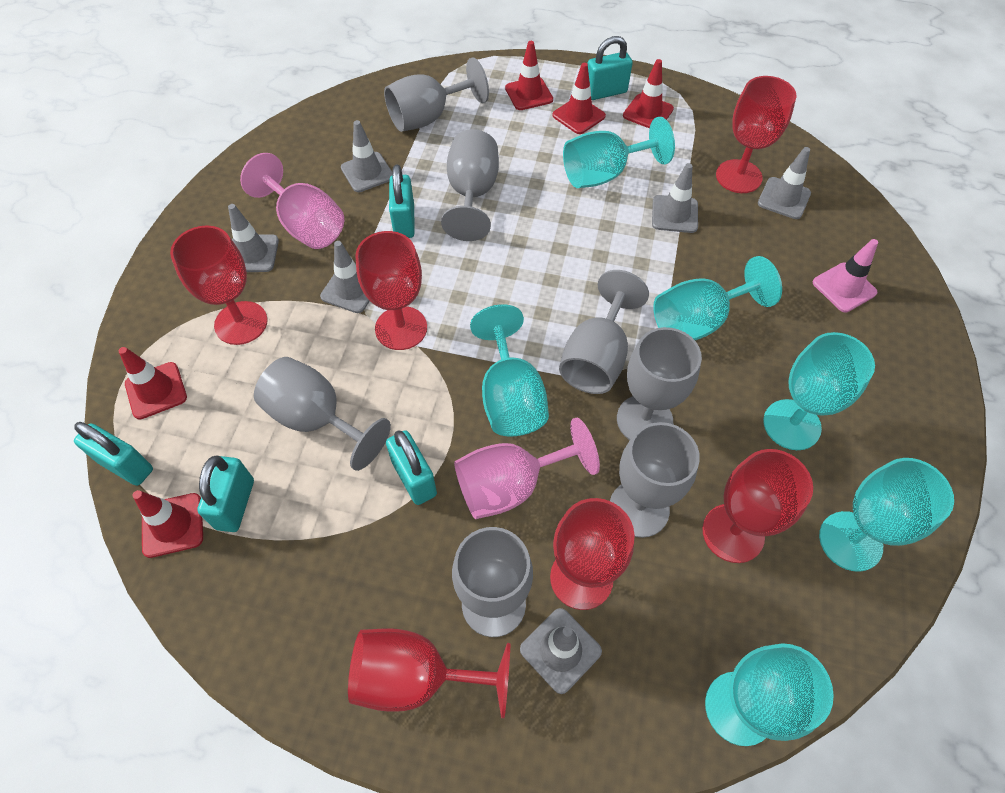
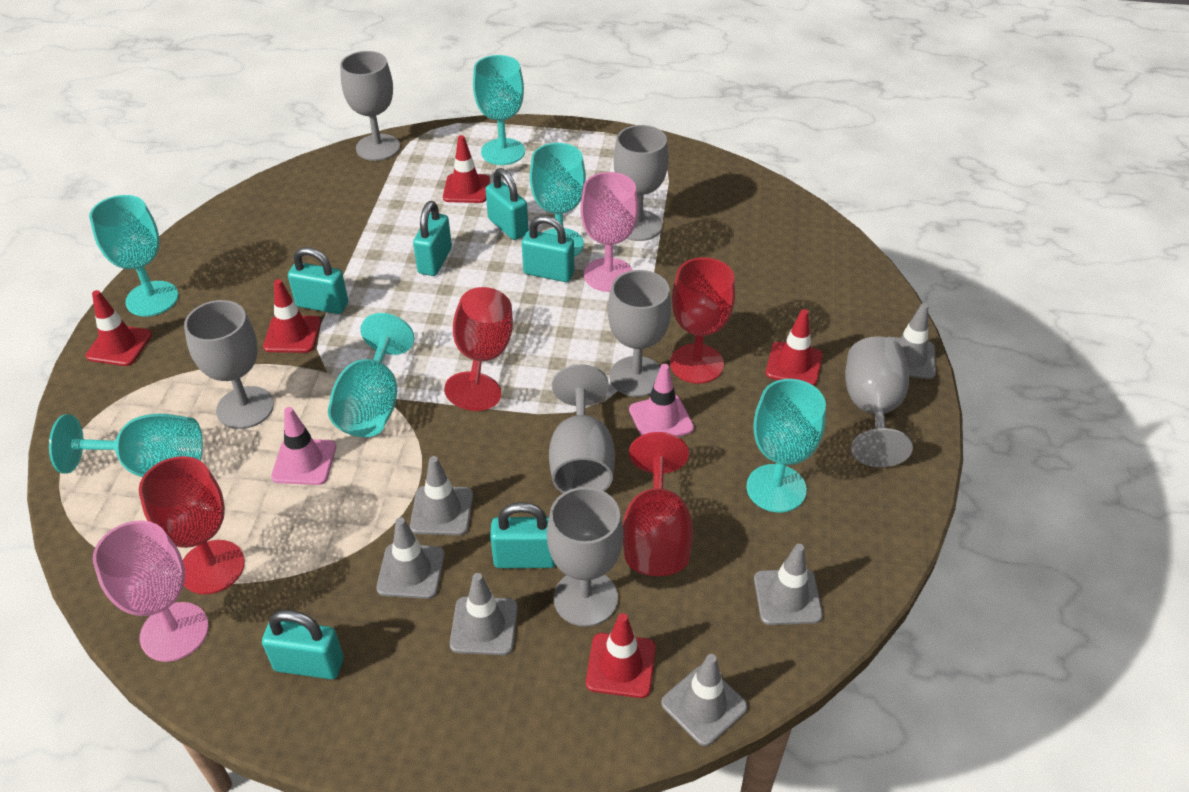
pink traffic cone: [813,239,878,312] = 1 -> [271,407,336,485] [629,364,694,437] = 2
red goblet: [170,225,268,345] [348,628,510,718] [356,231,427,350] [550,498,635,610] [702,449,813,563] [716,76,796,193] = 6 -> [139,456,245,594] [444,287,513,411] [623,432,693,576] [670,257,735,384] = 4
turquoise padlock: [74,422,153,486] [197,455,254,532] [386,430,437,505] [389,164,415,238] [588,36,633,100] = 5 -> [262,610,344,679] [288,247,348,314] [413,201,452,276] [485,168,529,240] [490,502,556,568] [522,216,574,282] = 6

